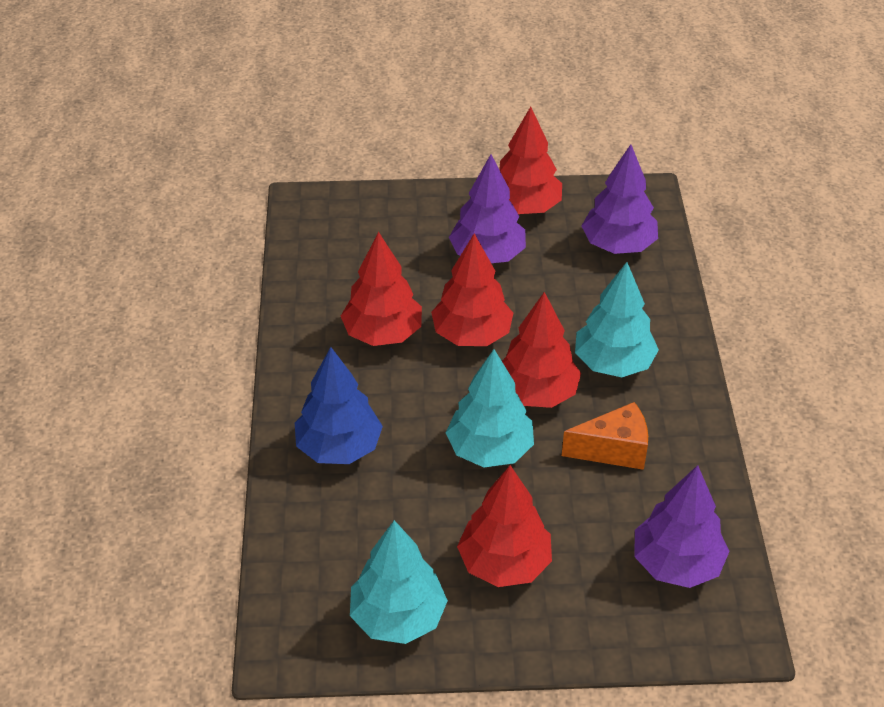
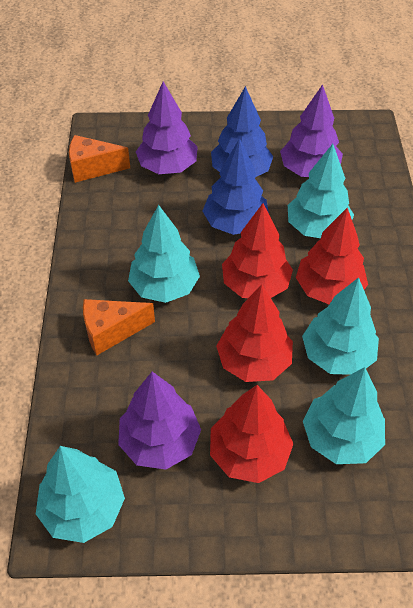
blue tree: [295,347,383,464] = 1 -> [203,139,269,235] [211,86,273,177] = 2
orange cheese: [562,402,648,470] = 1 -> [69,135,130,183] [83,299,155,355] = 2
red tree: [341,232,422,346] [431,233,513,346] [457,465,552,587] [499,107,562,214] [502,292,581,408] = 5 -> [210,385,293,483] [216,284,293,382] [222,203,293,298] [296,208,368,304] = 4
turquoise tree: [350,520,448,644] [446,349,534,468] [575,262,659,377] = 3 -> [36,446,125,543] [128,205,200,303] [288,144,354,238] [302,277,379,375] [303,367,385,464] = 5

